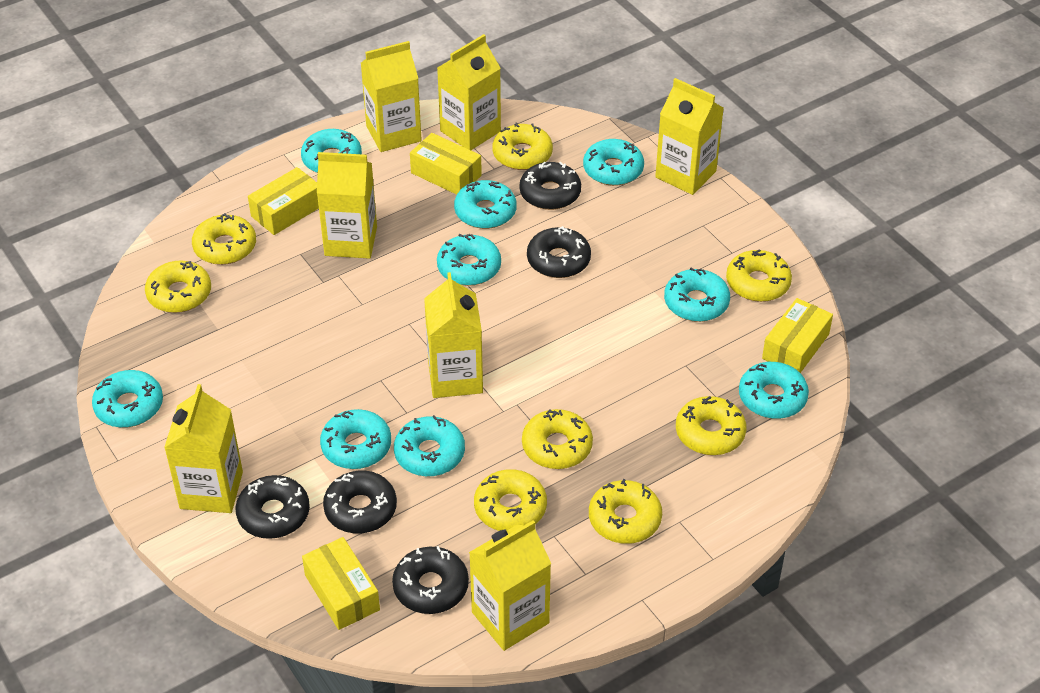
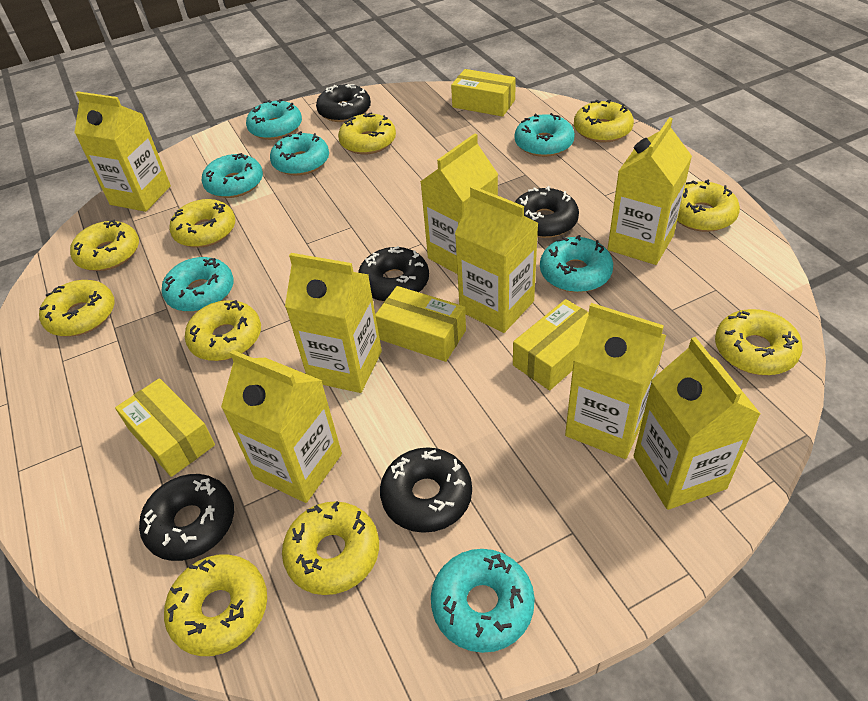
turquoise donut: [92,370,163,428] [301,129,362,173] [320,409,391,469] [394,415,465,477] [437,234,501,286] [454,180,517,229] [583,139,644,186] [664,268,730,322] [739,362,809,419] = 9 -> [162,257,234,312] [202,153,263,198] [246,99,302,140] [270,131,329,176] [431,549,535,653] [515,113,575,157] [540,235,613,292] = 7
yellow carton: [164,384,243,513] [317,152,377,259] [361,41,422,152] [424,272,483,398] [437,34,501,150] [469,520,551,651] [655,78,724,195] = 7 -> [74,91,171,212] [221,350,342,503] [285,253,382,393] [420,133,498,274] [455,186,538,333] [565,303,666,459] [608,117,692,265] [634,337,761,510] = 8
yellow donut: [145,260,211,313] [192,213,256,265] [474,469,547,531] [492,123,553,170] [522,409,593,469] [589,479,662,544] [676,396,746,455] [726,249,792,302] = 8 -> [39,280,115,337] [70,219,139,271] [164,554,267,656] [169,199,235,248] [185,300,261,361] [282,501,379,595] [338,112,396,154] [574,99,634,143] [677,180,740,232] [715,309,803,375] = 10

